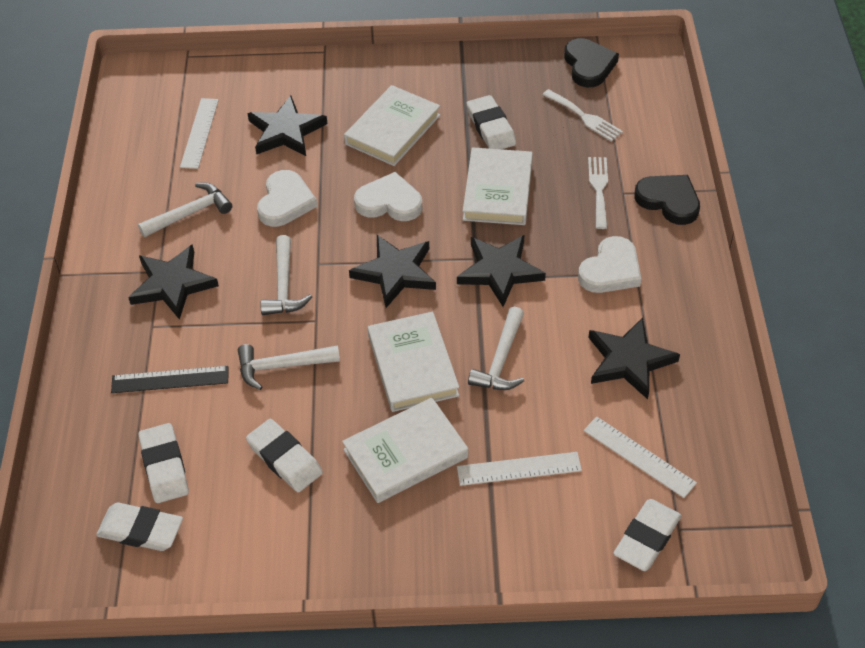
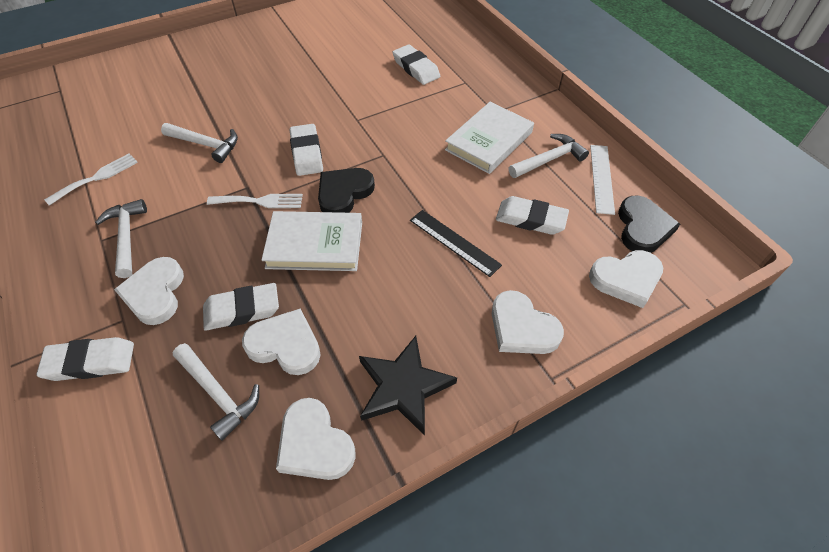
black star: [128,244,219,320] [247,95,327,156] [349,235,436,308] [457,235,546,307] [588,317,680,399] = 5 -> [359,336,457,436] = 1
white book: [342,397,468,503] [344,85,440,166] [368,312,459,412] [463,147,533,225] = 4 -> [261,211,362,271] [445,102,534,174] = 2
white heart: [257,170,318,227] [354,172,422,221] [578,236,641,293] = 3 -> [114,257,184,325] [242,309,321,375] [276,398,356,480] [492,290,564,354] [589,250,663,308] = 5
white ruler: [180,98,219,169] [457,452,582,486] [584,416,697,498] = 3 -> [590,145,615,215] = 1

